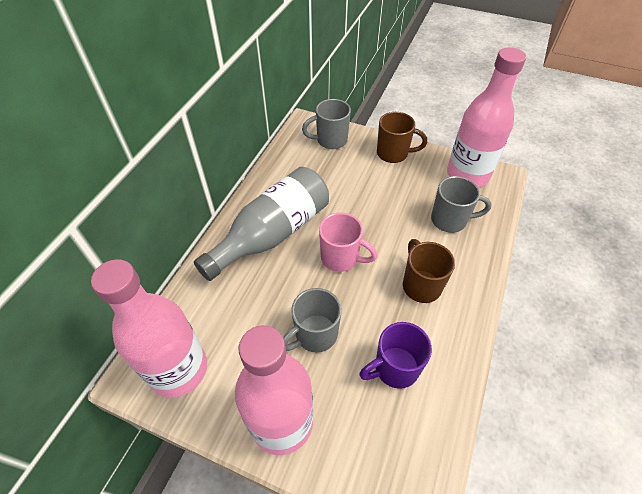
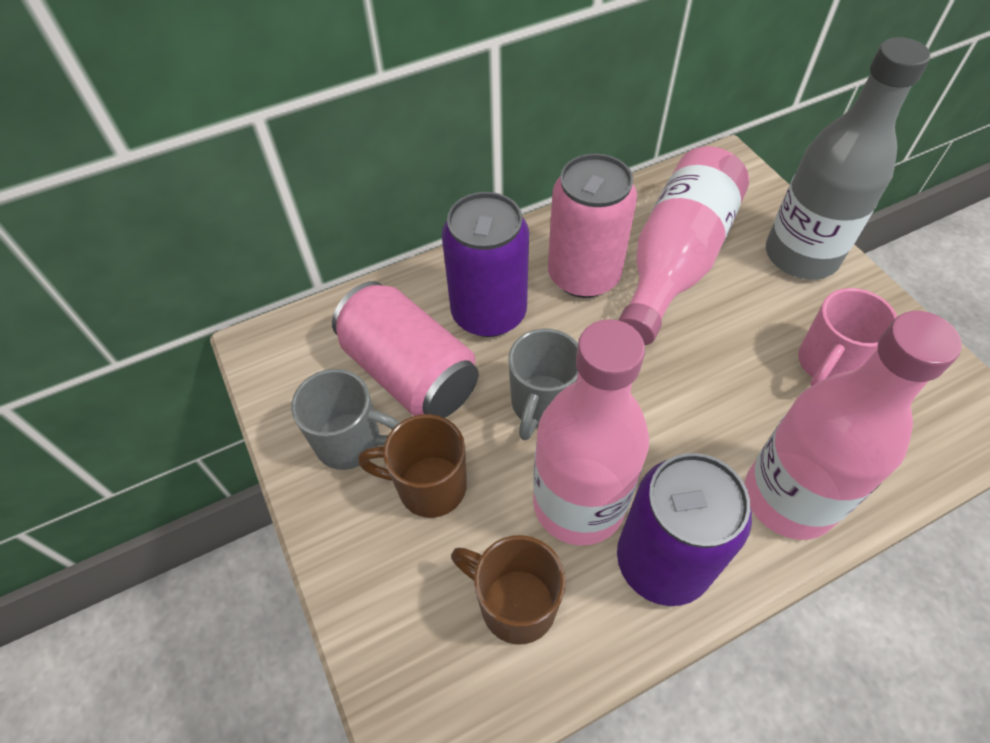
grey mug: [283,288,342,353] [302,99,351,149] [431,176,492,233] = 3 -> [291,369,400,470] [508,329,578,440] = 2
pink can: none = 0 -> [332,281,479,418] [548,154,637,298] = 2
purple can: none = 0 -> [442,192,529,337] [617,453,752,606] = 2
purple mug: [359,322,432,389] = 1 -> none = 0

